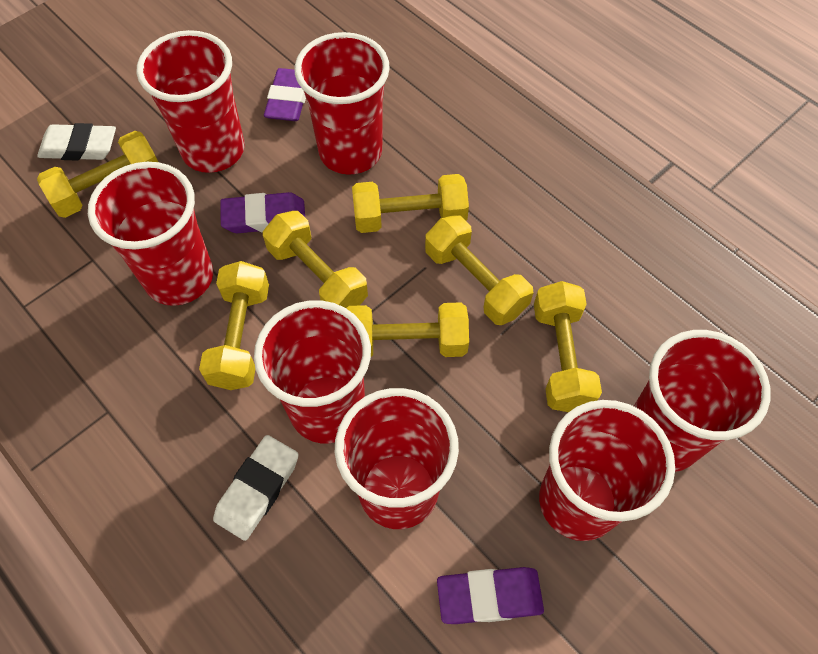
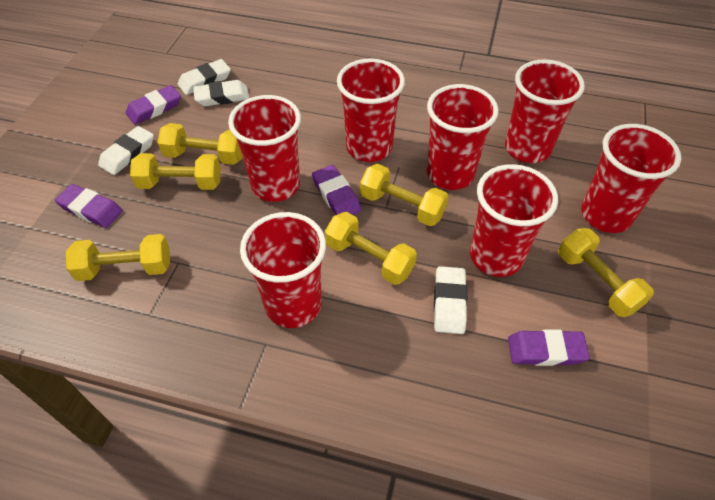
purple eraser: [220,192,305,233] [264,68,306,121] [437,567,544,624] = 3 -> [55,184,123,228] [126,85,181,125] [312,165,361,215] [508,329,590,366] = 4
white eraser: [37,123,116,161] [213,435,299,541] = 2 -> [98,126,154,175] [178,59,231,95] [193,80,249,106] [434,266,467,334] = 4
yellow dumbbell: [37,131,158,218] [199,261,269,390] [263,211,368,308] [346,302,469,357] [352,174,469,233] [425,215,533,325] [534,281,602,412] = 7 -> [66,234,170,281] [130,153,221,190] [158,123,242,165] [325,212,417,285] [360,164,449,226] [558,228,654,317] = 6

